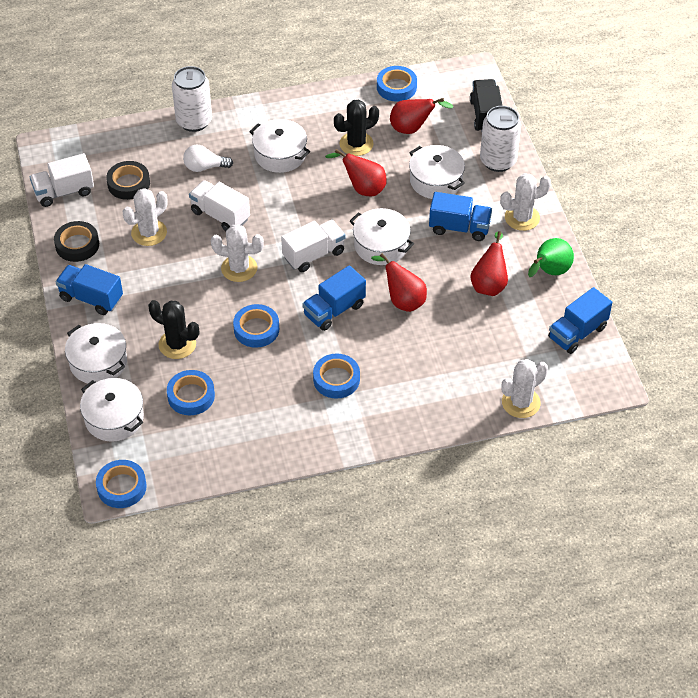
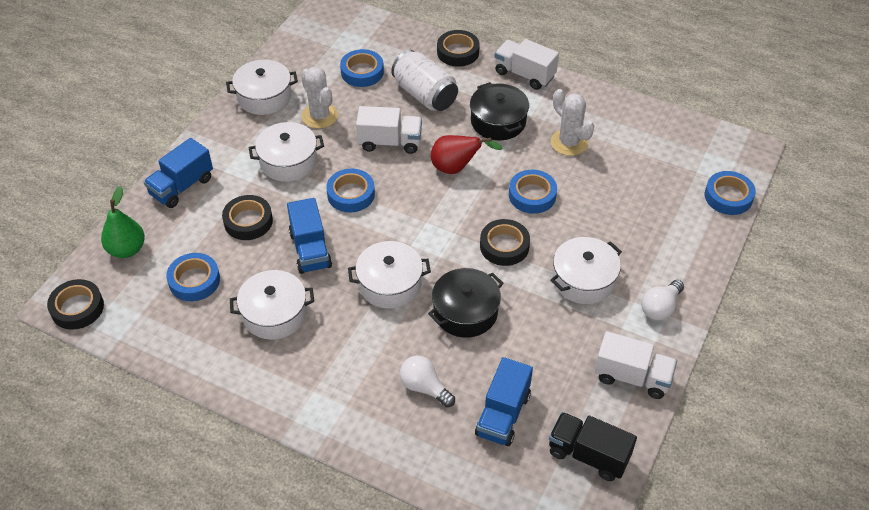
black cactus: [148,300,199,359] [334,100,379,156] = 2 -> none = 0
black pot: none = 0 -> [428,268,504,338] [470,82,529,140] = 2
black tape: [54,221,99,262] [106,161,150,200] = 2 -> [47,279,104,330] [222,195,273,240] [437,30,480,67] [480,219,530,266] = 4
blue truck: [56,264,123,315] [302,265,366,331] [429,192,492,241] [548,287,612,354] = 4 -> [144,138,213,208] [287,198,332,274] [475,357,533,446] = 3
red pear: [325,149,387,196] [371,253,427,312] [390,98,453,134] [470,231,508,296] = 4 -> [431,135,503,174] = 1
white cactus: [123,188,168,246] [211,224,264,282] [500,173,551,231] [501,359,548,418] = 4 -> [301,67,338,129] [551,89,594,156] = 2
white can: [172,66,212,132] [480,106,521,172] = 2 -> [391,50,458,111] = 1
white light bulb: [183,145,233,172] = 1 -> [400,356,455,407] [641,280,684,321] = 2

